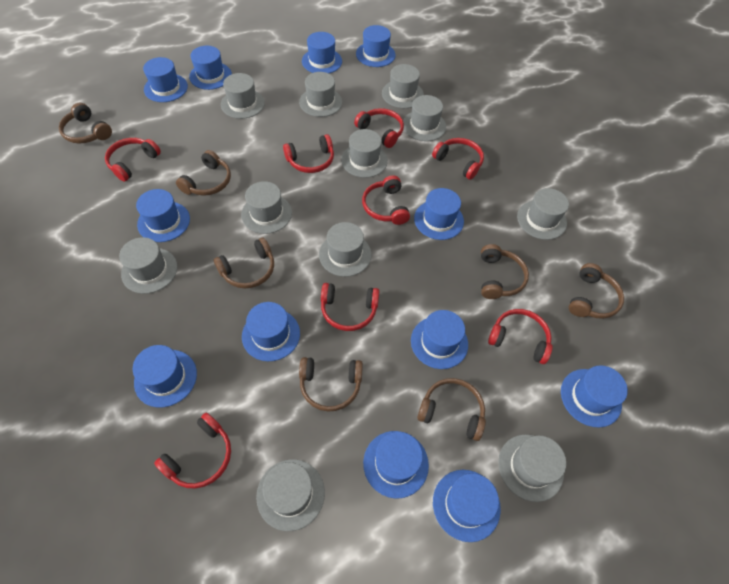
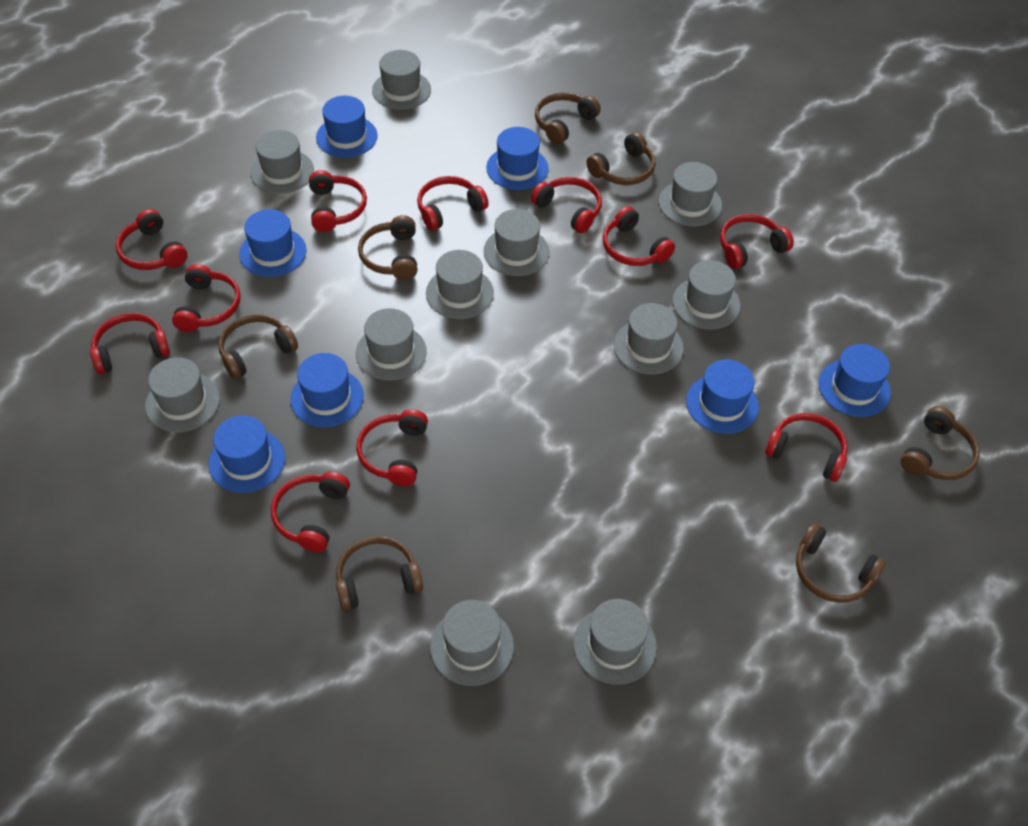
blue hat: [133,345,197,408] [136,189,190,242] [143,57,188,102] [189,46,232,90] [242,302,300,361] [302,32,342,74] [356,25,396,67] [363,431,429,498] [411,310,468,369] [414,188,464,240] [433,470,501,542] [561,365,628,427] = 12 -> [208,415,285,493] [239,209,306,277] [290,353,364,427] [316,96,378,158] [486,127,549,190] [686,360,759,434] [818,344,891,417] = 7
red headphones: [105,138,161,182] [154,413,231,489] [283,134,334,173] [321,283,379,331] [354,108,404,148] [362,175,410,225] [432,138,484,180] [488,309,553,364] = 8 -> [90,313,170,374] [116,209,187,270] [172,264,241,332] [271,472,350,553] [309,170,367,232] [356,409,428,486] [417,176,489,231] [531,177,602,233] [603,206,675,266] [720,214,794,269] [765,413,848,482] = 11

